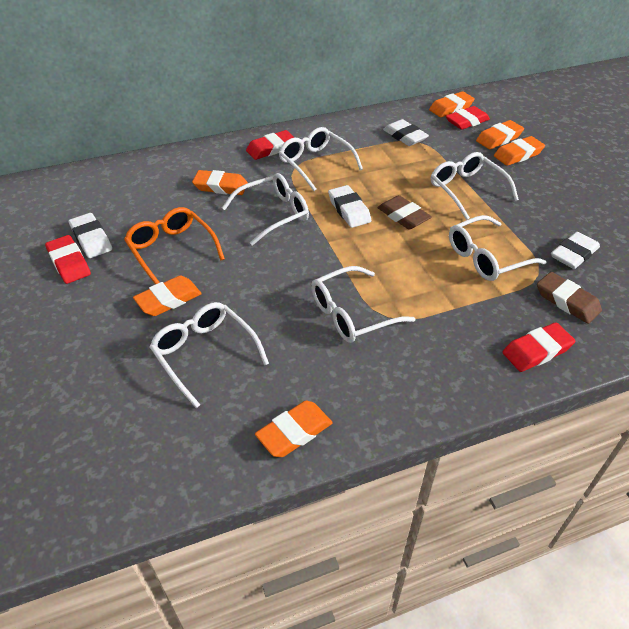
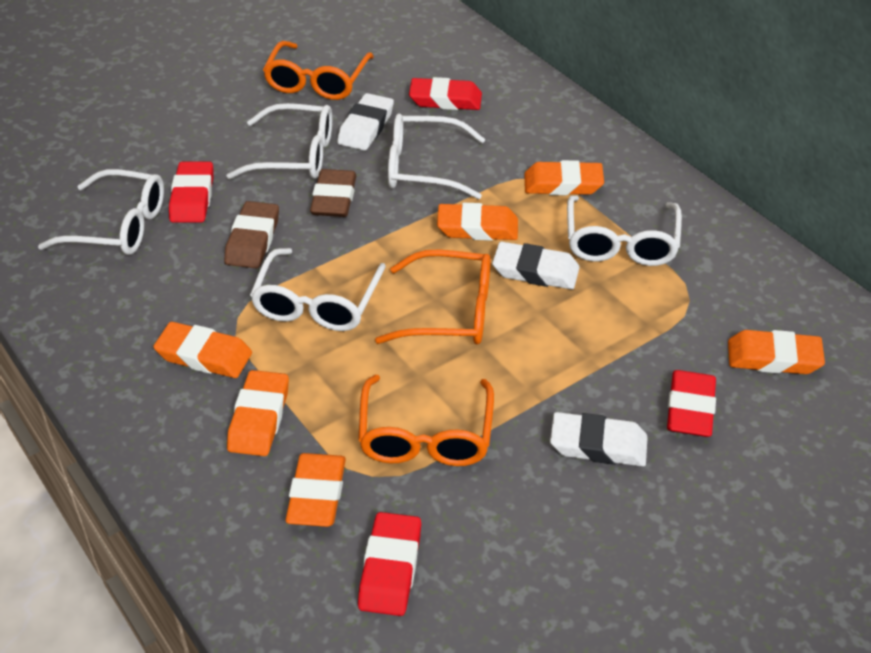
orange glasses: [124,207,225,284] = 1 -> [263,41,374,100] [358,375,494,466] [375,249,491,344] = 3
white eraser: [69,213,112,258] [328,185,371,228] [383,119,429,146] [551,232,600,269] = 4 -> [337,93,394,150] [492,242,580,290] [550,412,648,467] = 3
white glasses: [150,302,269,408] [222,173,309,246] [279,127,363,191] [311,266,415,343] [431,152,519,220] [449,215,547,281] = 6 -> [38,169,164,255] [226,103,332,179] [250,248,386,331] [388,114,485,199] [567,195,682,266] = 5

